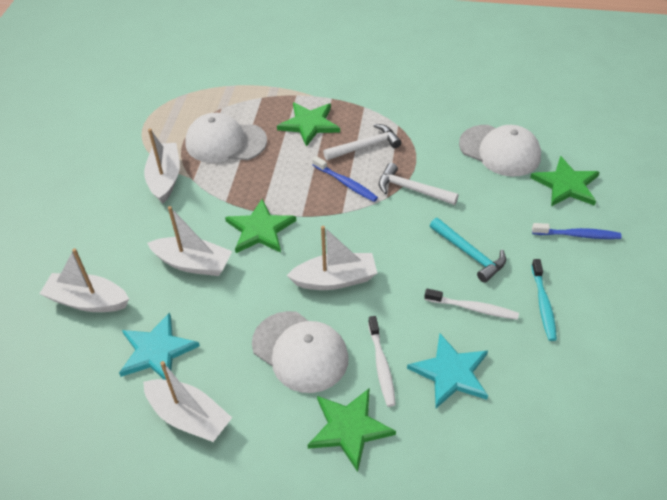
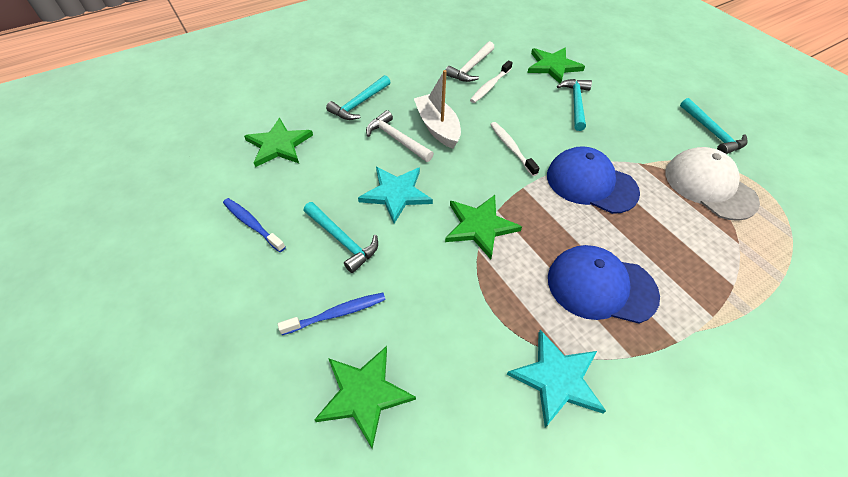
blue cap: none = 0 -> [547,146,640,214] [548,245,660,324] = 2
turquoise hammer: [430,218,506,283] = 1 -> [304,202,378,273] [326,75,390,120] [557,79,592,131] [680,98,748,154] = 4
turquoise toothbrush: [531,259,557,341] = 1 -> none = 0
white boat: [39,248,129,312] [143,361,232,442] [144,129,180,203] [147,206,232,276] [287,226,377,290] = 5 -> [414,70,461,149] = 1
white cap: [185,113,267,163] [252,311,349,393] [459,125,541,177] = 3 -> [665,147,760,221] = 1

